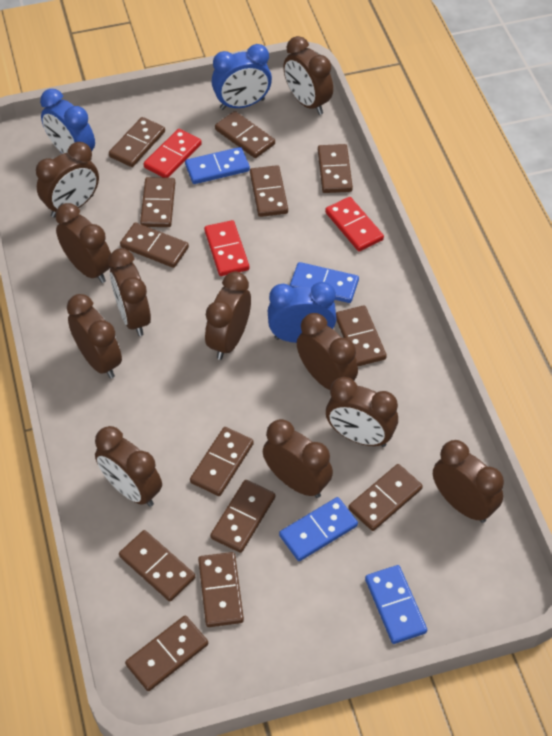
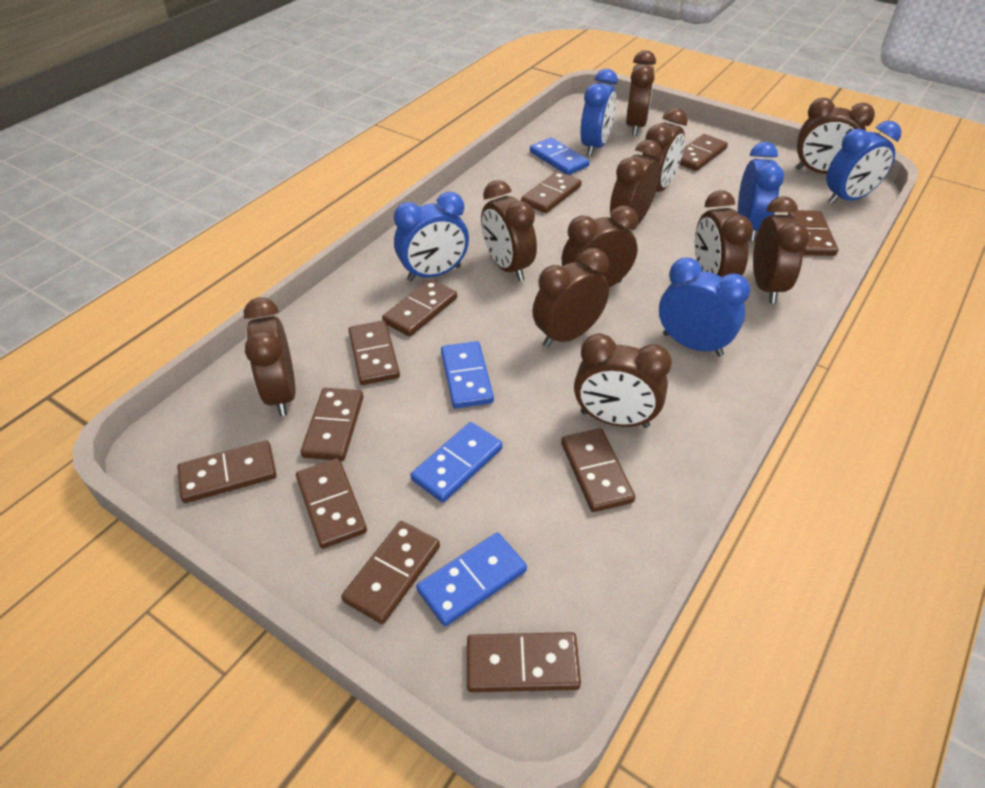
blue clock: [40,89,95,154] [211,44,272,110] [268,282,337,343] = 3 -> [394,192,469,281] [580,69,618,156] [659,258,750,356] [738,142,784,241] [826,121,902,204] = 5
brown domino: [109,117,165,167] [119,530,195,601] [120,223,189,268] [125,615,208,691] [140,177,175,227] [190,427,254,496] [198,552,244,627] [210,480,275,553] [215,111,275,158] [250,165,288,217] [318,144,353,193] [336,305,387,366] [348,464,423,531] = 13 -> [177,440,277,503] [296,458,367,549] [301,388,364,461] [341,521,440,624] [348,321,400,385] [382,279,457,337] [467,632,581,692] [521,171,582,213] [561,428,635,512] [679,134,728,171] [788,210,838,256] = 11
red domino: [144,129,202,178] [204,220,249,276] [325,197,384,251] = 3 -> none = 0

